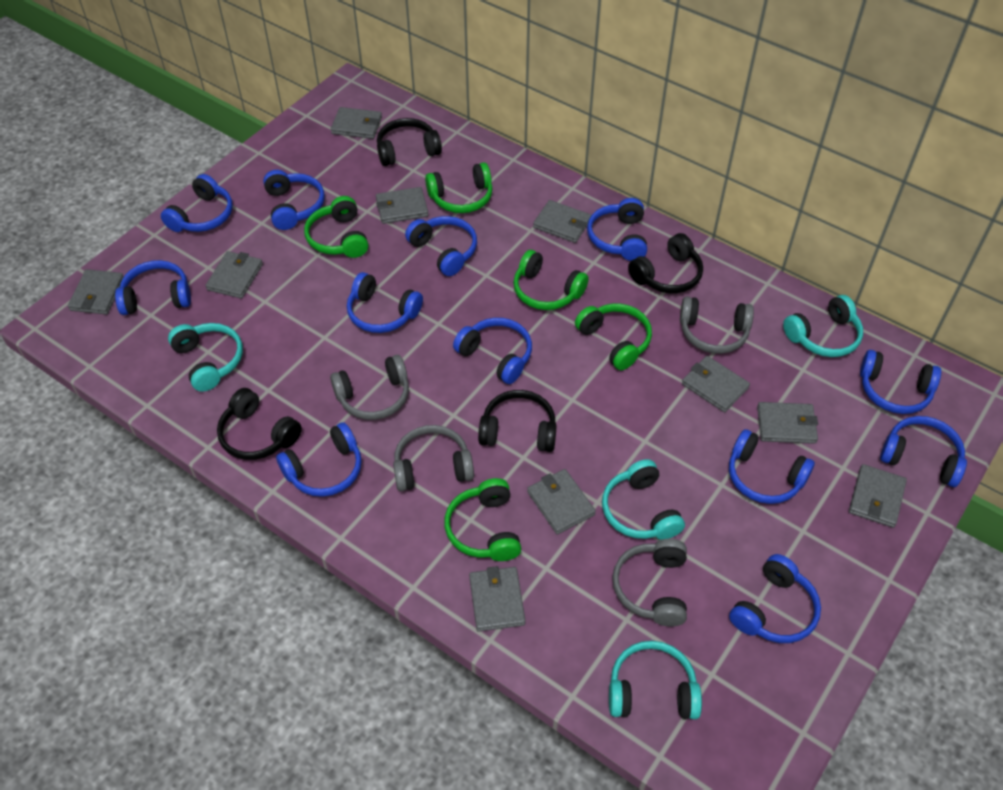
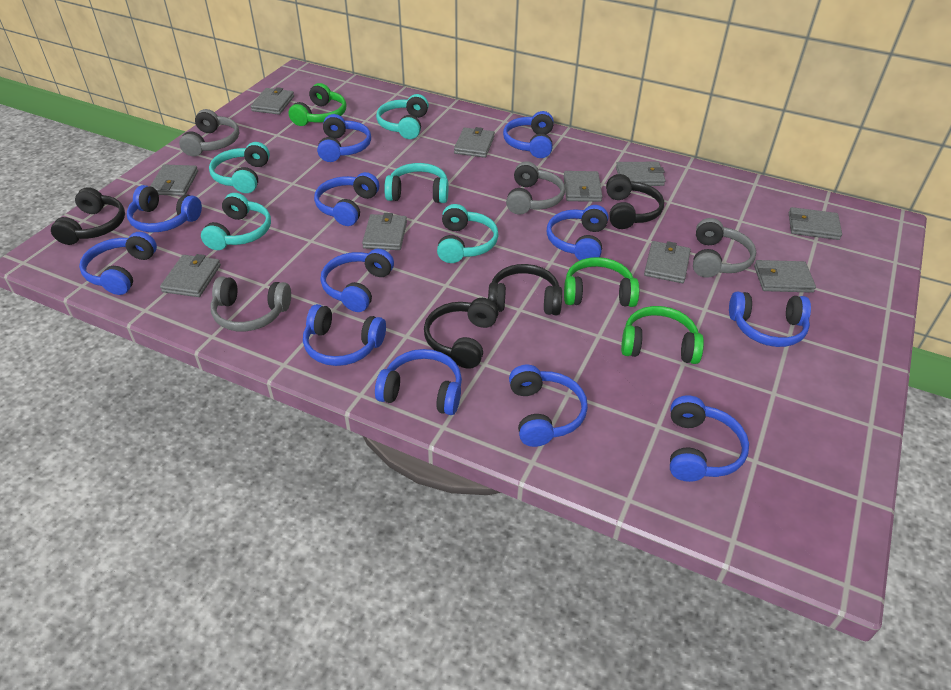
green headphones: [304,196,368,258] [425,162,493,213] [444,478,521,561] [513,250,589,310] [575,303,652,370] = 5 -> [288,83,347,126] [564,257,639,307] [621,306,704,364] = 3
turquoise headphones: [168,323,243,392] [602,459,685,540] [609,641,702,719] [783,295,863,357] = 4 -> [201,193,271,250] [209,142,270,193] [376,94,429,139] [384,163,448,203] [437,204,499,263] = 5

